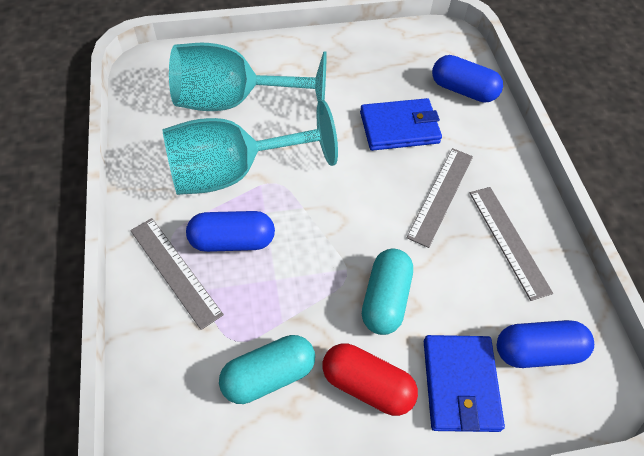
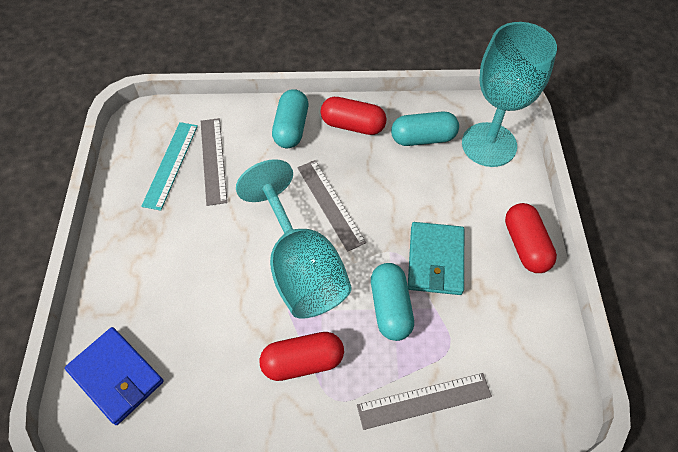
blue capsule: [186,211,275,252] [432,55,503,103] [497,320,594,368] = 3 -> none = 0
blue wallet: [360,98,442,151] [424,335,505,432] = 2 -> [65,327,164,425] = 1
red capsule: [323,343,418,416] = 1 -> [259,332,344,381] [321,97,387,135] [505,203,557,273] = 3
turquoise capsule: [219,335,315,404] [362,249,413,335] = 2 -> [272,89,308,148] [371,263,414,341] [391,111,459,146] = 3
turquoise ruler: none = 0 -> [141,122,198,211] = 1
turquoise wallet: none = 0 -> [408,222,464,295] = 1

